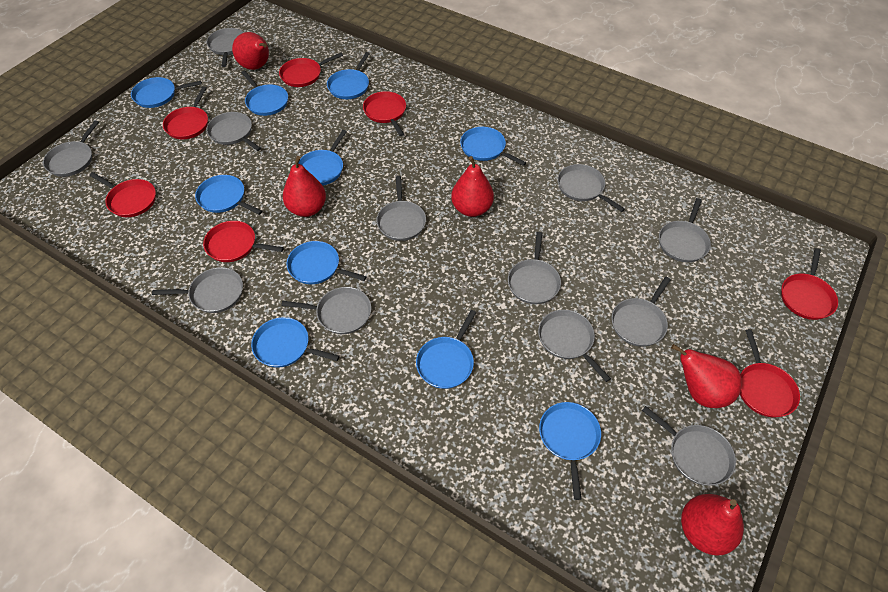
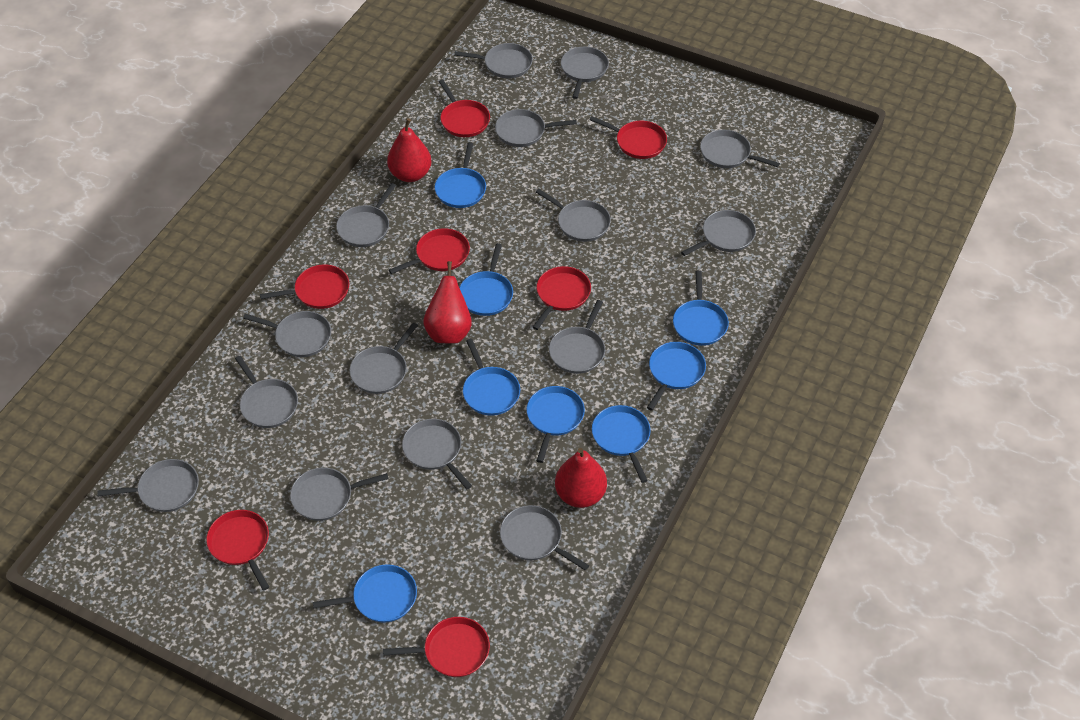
blue pan: [131,77,202,108] [195,175,262,215] [241,70,288,116] [251,317,340,368] [287,241,366,284] [298,130,347,185] [327,52,370,99] [416,310,476,389] [460,127,527,166] [539,402,601,500] = 10 -> [313,565,417,623] [435,142,486,208] [459,243,513,316] [463,339,520,416] [526,386,585,463] [592,405,651,483] [647,342,706,411] [673,270,729,346] = 8
grey pan: [43,120,99,177] [152,267,243,313] [206,28,244,67] [206,112,261,151] [281,287,371,334] [376,176,426,241] [508,232,561,304] [538,310,611,382] [557,164,625,212] [611,277,671,347] [642,406,736,486] [659,198,711,262] = 12 -> [98,459,199,512] [235,356,298,428] [243,311,331,357] [290,467,388,521] [336,183,396,247] [349,323,418,394] [402,419,472,489] [454,43,533,78] [495,109,577,147] [500,505,589,571] [536,189,611,242] [549,300,605,374] [561,47,609,99] [681,210,756,256] [700,130,780,168] = 15
red pear: [232,32,269,70] [283,156,326,217] [451,156,494,217] [671,344,742,408] [681,494,744,556] = 5 -> [387,118,432,182] [423,261,472,344] [555,448,607,508] = 3

